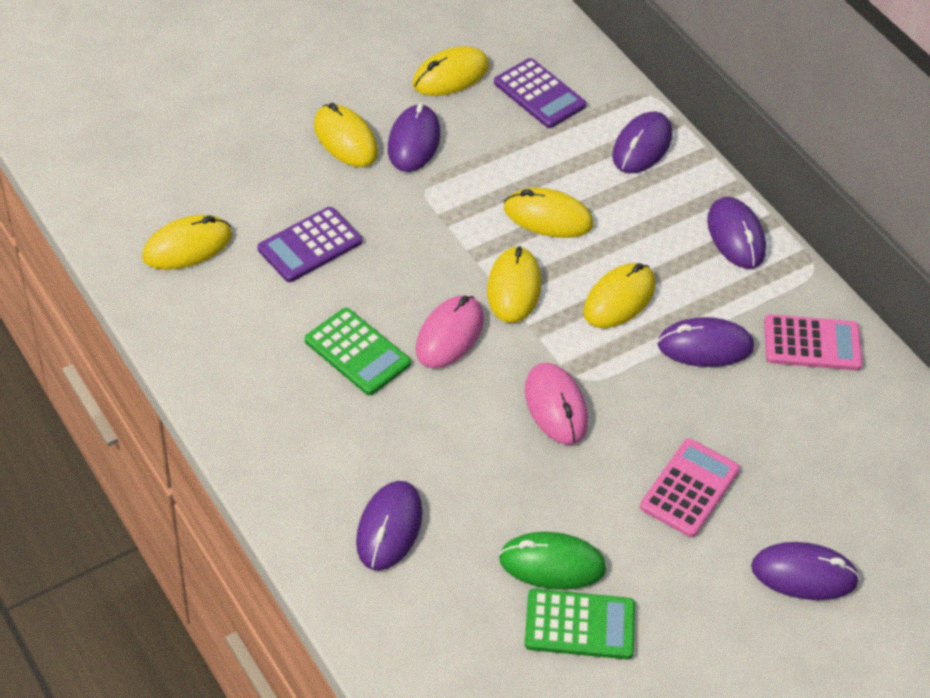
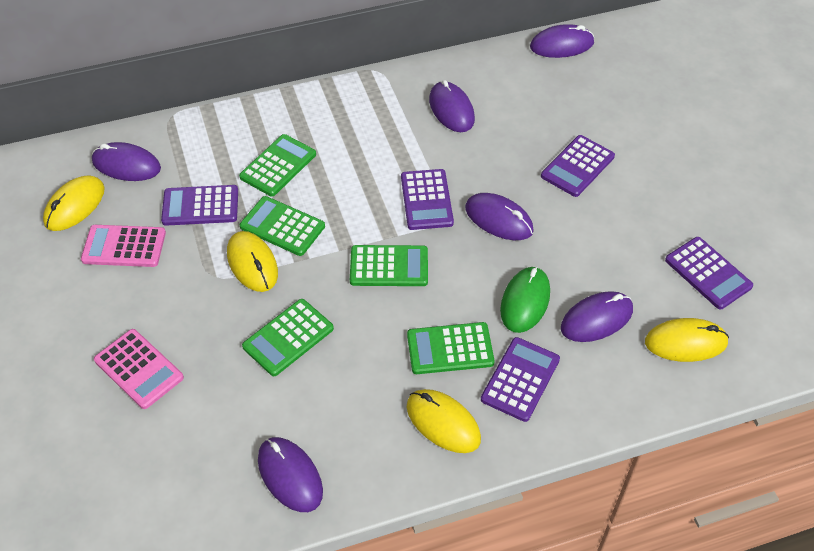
green calculator: [305,308,411,395] [525,589,635,660] = 2 -> [239,134,316,196] [240,196,325,256] [242,299,334,376] [350,245,428,286] [407,322,495,374] = 5
pink mouse: [415,295,484,368] [525,363,588,445] = 2 -> none = 0
purple calculator: [258,207,362,282] [494,58,586,128] = 2 -> [161,185,238,226] [401,169,454,230] [481,337,560,422] [541,135,615,197] [665,237,753,310] = 5
yellow mouse: [142,215,232,270] [314,103,378,167] [413,46,489,96] [487,246,541,323] [504,188,593,238] [583,263,655,328] = 6 -> [43,175,105,231] [227,231,278,292] [407,389,481,453] [645,318,729,362] = 4

